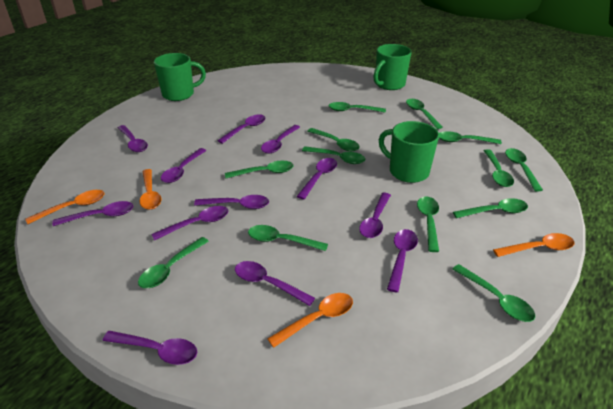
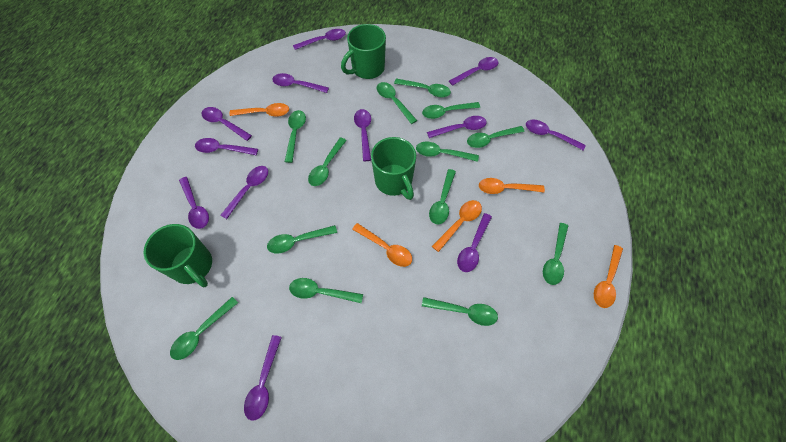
orange spoon: [25,190,104,224] [140,169,161,210] [267,293,353,348] [493,233,575,257] = 4 -> [229,103,289,117] [352,223,412,267] [432,200,482,252] [479,178,545,194] [594,245,623,308] = 5

